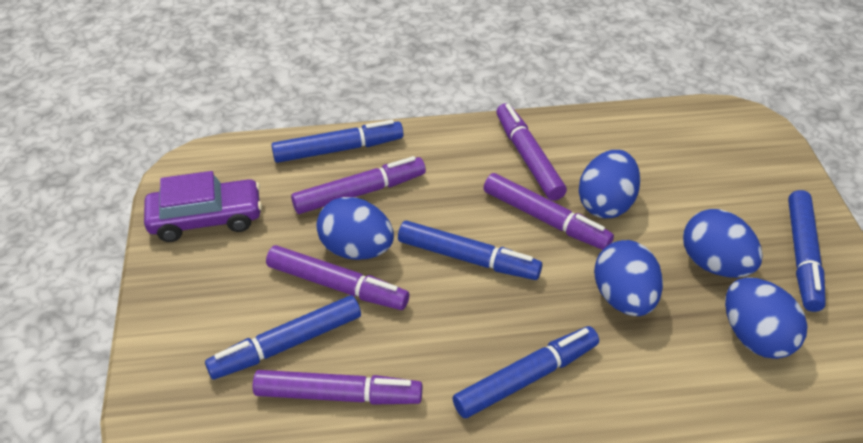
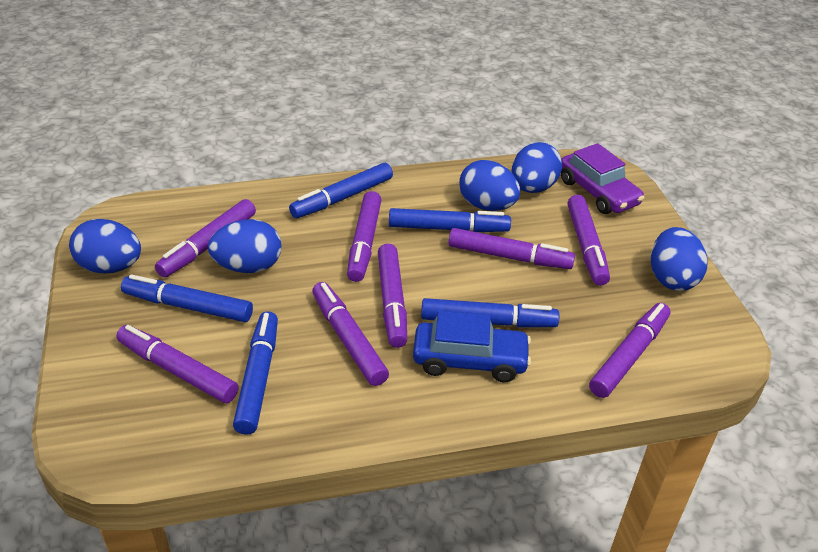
blue car: none = 0 -> [413,311,531,382] = 1
purple marker: [253,370,422,405] [266,245,409,310] [291,156,426,214] [484,173,614,250] [496,103,567,201] = 5 -> [116,325,238,403] [155,199,256,277] [312,282,389,386] [347,191,381,282] [378,244,407,348] [448,228,575,269] [567,195,610,286] [589,303,671,398] = 8

